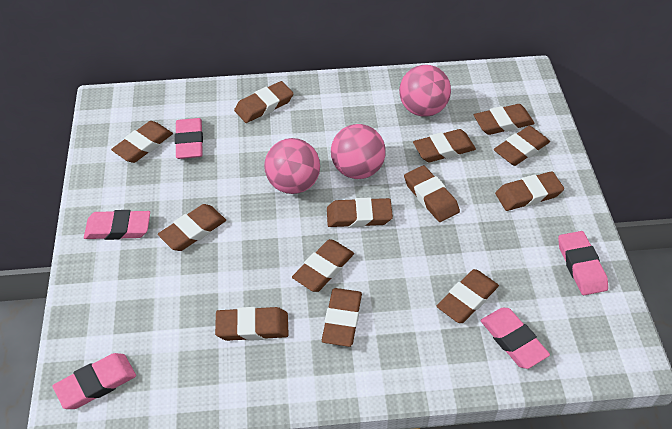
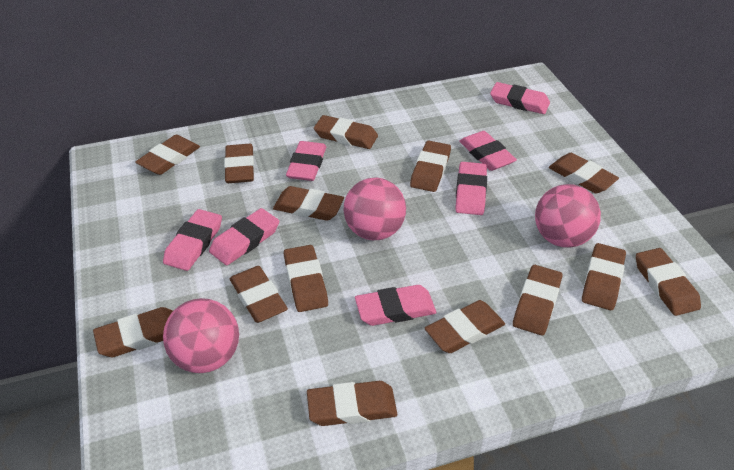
brown eraser: [111,121,173,163] [158,204,226,251] [215,307,289,341] [234,81,293,123] [292,239,354,292] [322,288,362,347] [327,198,393,227] [404,165,460,222] [413,129,476,162] [437,269,499,323] [474,104,535,135] [494,126,550,166] [495,171,564,211] = 13 -> [93,307,173,357] [135,135,200,175] [224,144,254,183] [230,266,288,323] [273,186,344,221] [284,245,328,312] [307,381,397,426] [314,115,378,149] [410,141,451,192] [424,300,505,353] [513,265,562,336] [549,153,619,194] [582,243,626,310] [636,248,701,316] = 14
pink eraser: [53,353,136,409] [84,210,150,240] [175,118,203,159] [480,308,550,369] [558,231,608,295] = 5 -> [163,209,222,271] [209,208,279,265] [286,141,326,181] [355,285,436,326] [455,162,487,215] [459,131,517,171] [490,82,550,114] = 7

